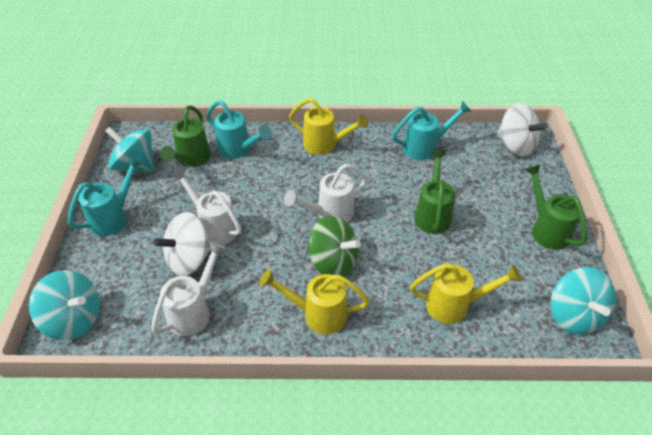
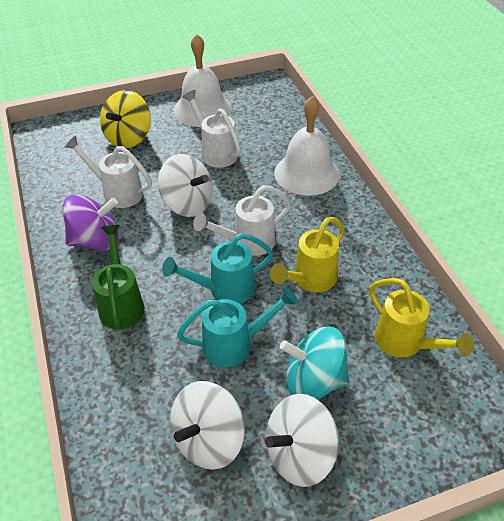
green spinning top: [308,215,361,277] = 1 -> none = 0
green watering can: [160,105,211,167] [414,150,456,234] [525,165,587,250] = 3 -> [92,225,145,330] = 1
purple spinning top: none = 0 -> [62,194,118,251] = 1
turquoise spinning top: [29,270,100,340] [105,126,154,172] [551,267,616,335] = 3 -> [280,327,350,400] = 1
turquoise watering can: [68,156,143,236] [206,100,272,159] [392,101,471,160] = 3 -> [162,233,273,304] [177,286,298,368] = 2
white bell: none = 0 -> [174,34,232,127] [274,96,340,196] = 2
white spinning top: [153,212,211,276] [497,103,547,156] = 2 -> [158,154,213,217] [170,381,245,470] [265,394,339,487] = 3
yellow spinning top: none = 0 -> [100,90,151,148] = 1
yellow watering can: [259,269,369,334] [289,98,368,155] [410,263,522,324] = 3 -> [270,217,345,292] [369,278,474,358] = 2

